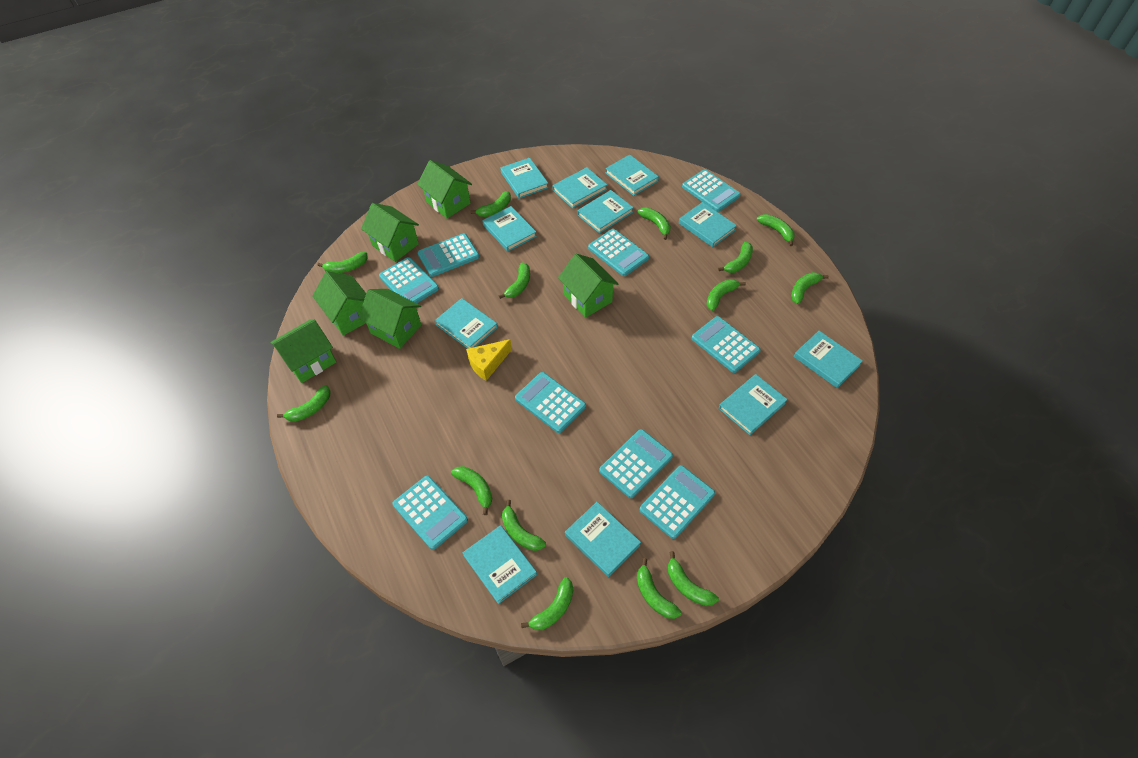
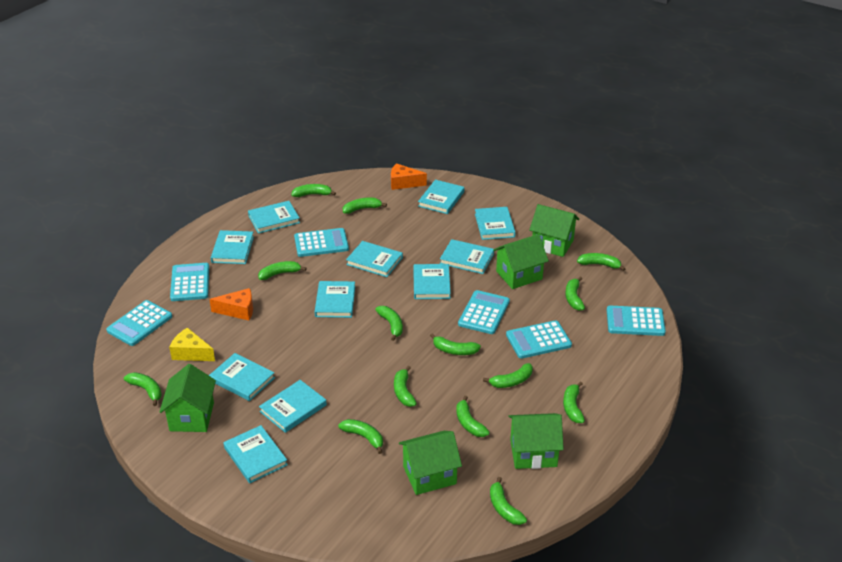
green house: [270,319,336,383] [312,271,366,336] [358,289,421,349] [361,203,419,262] [417,160,472,218] [558,254,618,318] = 6 -> [159,364,216,432] [399,431,462,495] [493,234,549,289] [508,413,564,469] [529,204,579,257] = 5
orange cheese: none = 0 -> [209,288,253,320] [391,163,427,190] = 2
turquoise calculator: [379,257,439,303] [393,476,468,550] [418,233,479,277] [515,372,586,433] [588,229,649,276] [599,429,673,498] [640,465,715,539] [682,169,741,212] [692,316,760,373] = 9 -> [106,300,172,346] [170,263,209,301] [294,228,349,257] [458,290,510,334] [506,320,572,359] [607,306,666,336] = 6

